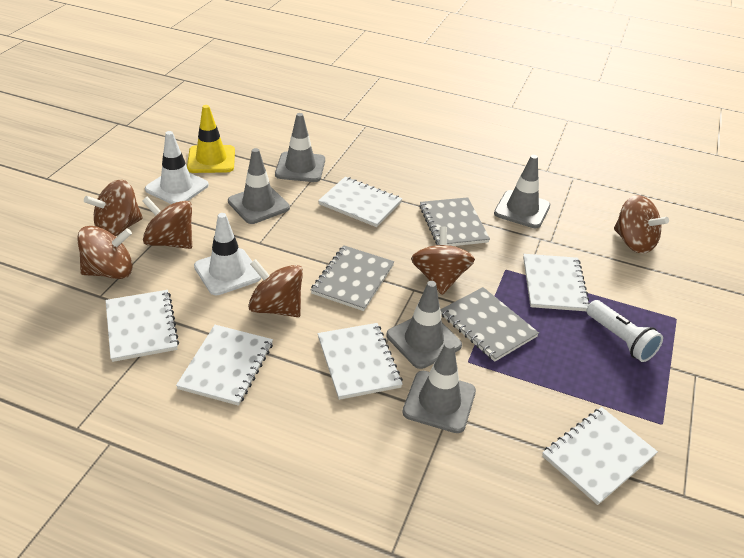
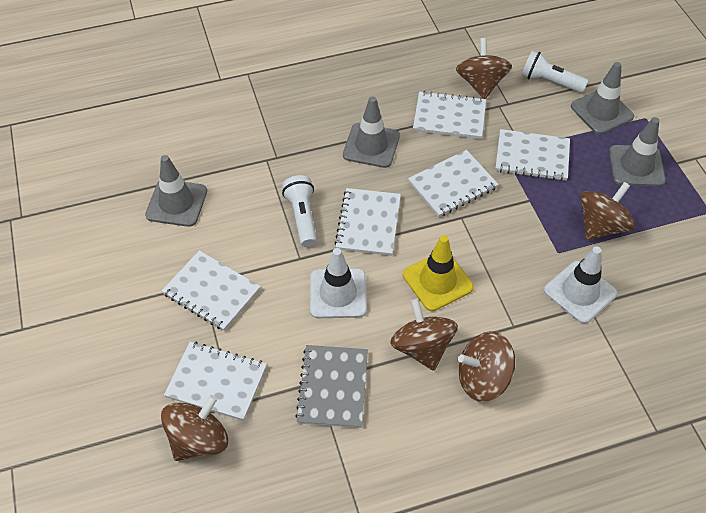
brown spinning top: [77,226,133,279] [84,180,143,236] [142,197,192,249] [248,259,303,317] [411,226,475,295] [614,195,669,254] = 6 -> [161,395,228,461] [390,299,458,371] [456,38,512,99] [458,331,515,402] [580,182,635,240] = 5
grey notebook: [311,246,394,311] [419,197,490,246] [440,287,539,362] = 3 -> [295,345,368,428] = 1
grey traffic cone: [228,148,290,224] [275,113,325,182] [386,281,462,369] [402,341,476,433] [494,155,550,228] = 5 -> [145,155,207,227] [343,96,400,168] [571,62,634,134] [609,117,666,187] = 4
white flashlight: [586,300,663,362] = 1 -> [282,175,317,247] [522,50,589,93] = 2

